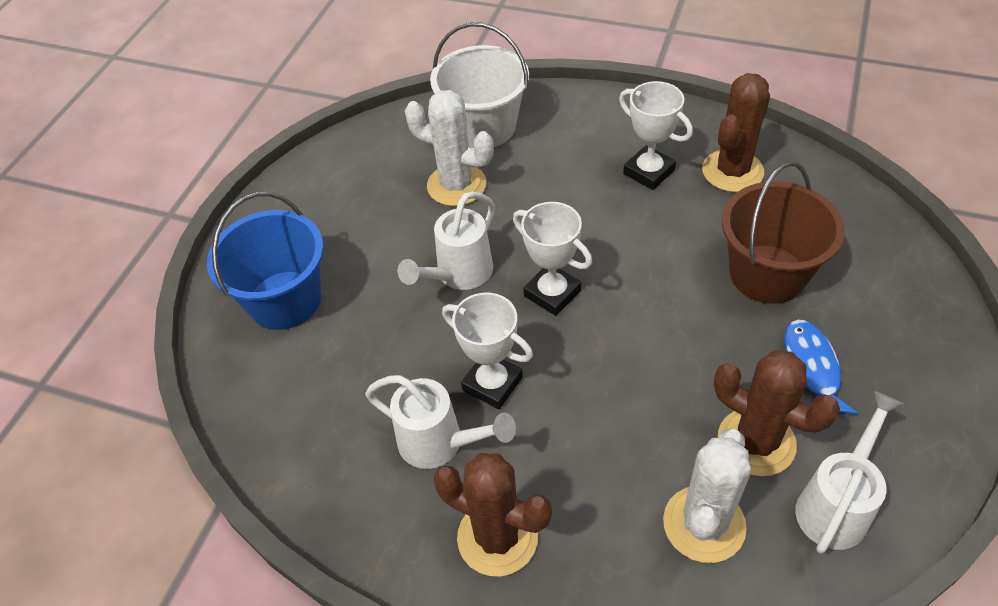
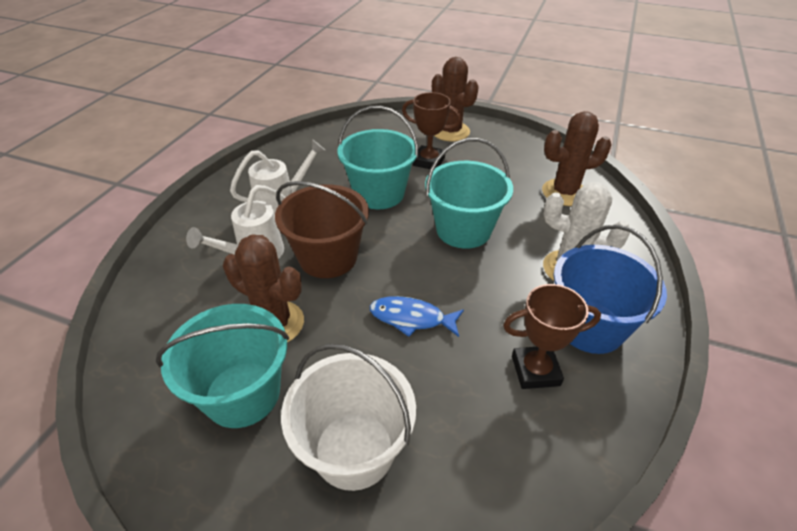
brown trophy: none = 0 -> [402,92,461,169] [503,284,601,389] = 2
turquoise bucket: none = 0 -> [156,304,289,428] [337,106,418,209] [425,138,513,249] = 3
white cactus: [405,90,494,206] [663,429,751,563] = 2 -> [543,183,630,281] = 1
white trophy: [442,292,533,409] [513,202,592,316] [619,81,693,190] = 3 -> none = 0
white watering can: [365,375,516,469] [398,191,495,290] [795,391,903,554] = 3 -> [186,185,286,259] [230,139,326,214] = 2

